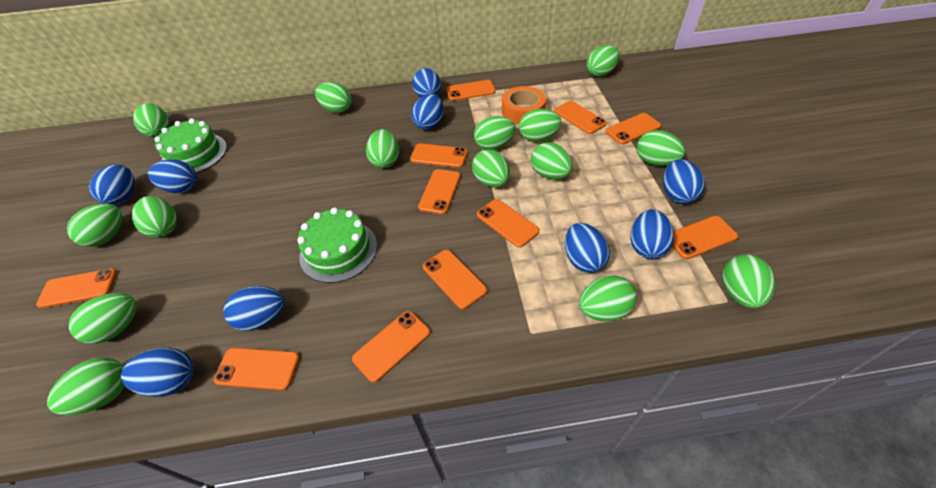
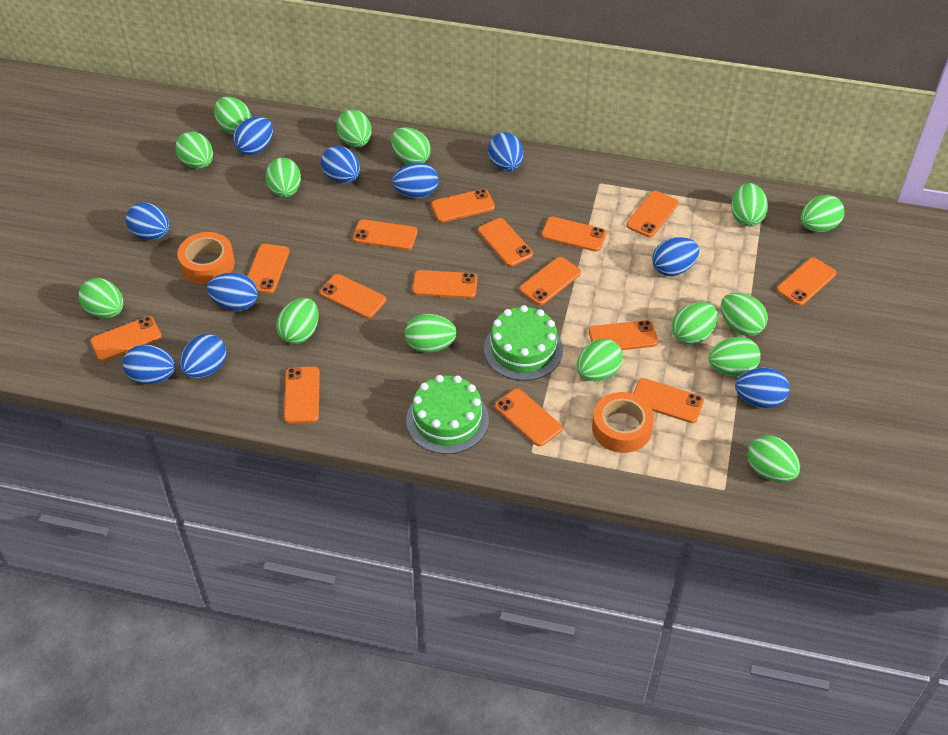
blue egg: [89,164,134,205] [121,348,194,397] [148,159,197,193] [223,286,285,331] [411,94,444,130] [412,68,441,98] [565,223,610,273] [630,209,674,259] [663,159,705,204] = 9 -> [123,344,175,384] [126,202,170,240] [180,334,226,378] [207,273,258,311] [233,117,273,155] [321,146,360,183] [392,163,439,198] [488,132,523,171] [652,237,699,276] [735,368,790,408] = 10
orange phone: [36,268,117,308] [214,347,300,390] [352,311,430,383] [410,143,468,168] [418,169,460,214] [423,250,487,309] [446,80,496,101] [477,199,540,248] [554,101,607,134] [605,113,661,144] [672,216,738,259] = 11 -> [90,316,162,361] [248,244,290,294] [284,367,320,423] [320,274,386,318] [353,219,418,250] [412,270,477,298] [431,189,495,222] [478,218,533,267] [495,388,562,447] [519,257,581,305] [541,217,606,252] [589,320,658,350] [626,191,678,237] [633,378,704,423] [777,257,836,306] = 15
orange tape: [502,86,546,124] = 1 -> [177,232,235,284] [592,392,654,453] = 2

